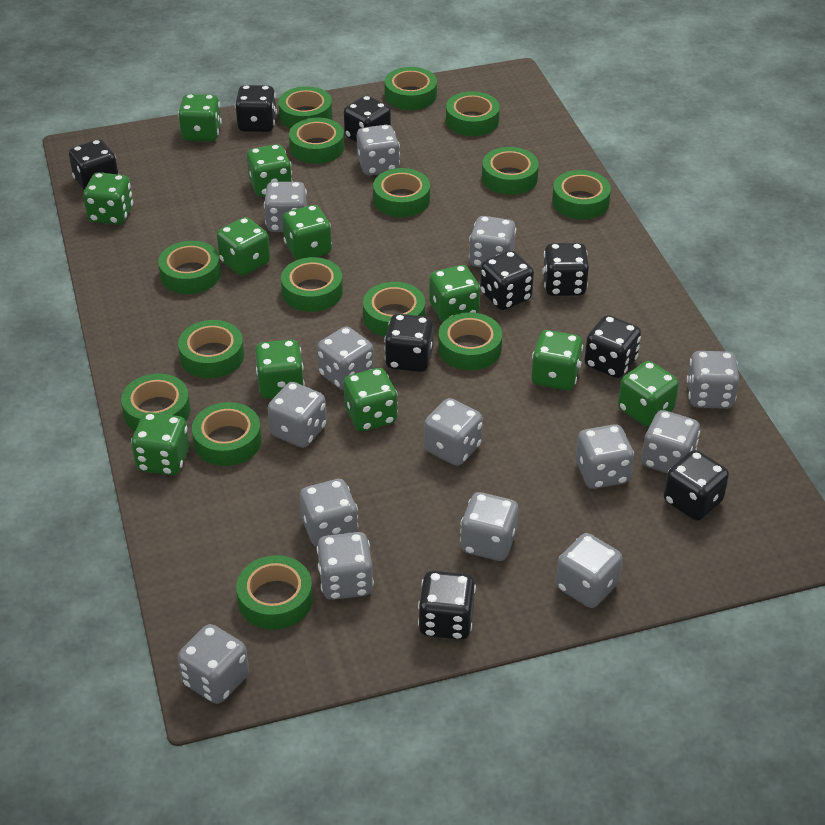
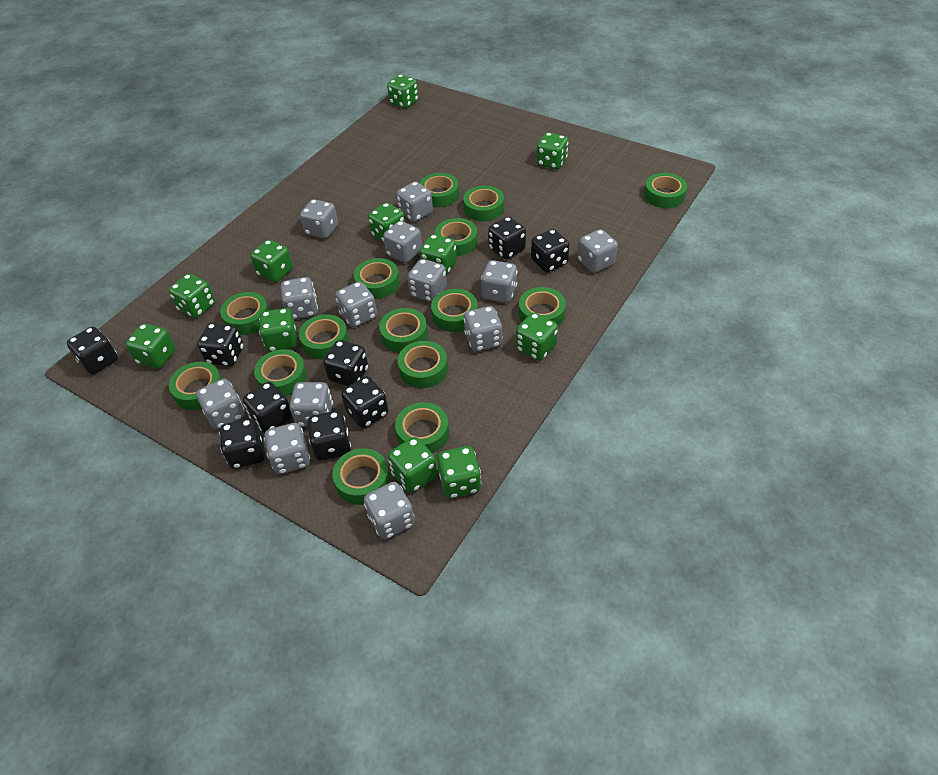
grey dice: [178,624,249,704] [264,182,307,232] [267,382,327,448] [300,479,358,547] [317,327,374,391] [317,532,374,600] [357,125,400,176] [424,398,483,466] [460,492,518,561] [469,216,516,268] [556,533,623,608] [576,424,634,489] [642,410,700,473] [687,351,739,409] = 14 -> [196,379,245,430] [264,423,310,474] [281,277,318,320] [289,382,333,427] [300,199,338,239] [335,282,377,327] [364,482,415,539] [383,221,422,263] [396,182,433,222] [408,259,447,302] [464,306,503,352] [481,260,517,303] [578,229,618,273] = 13

